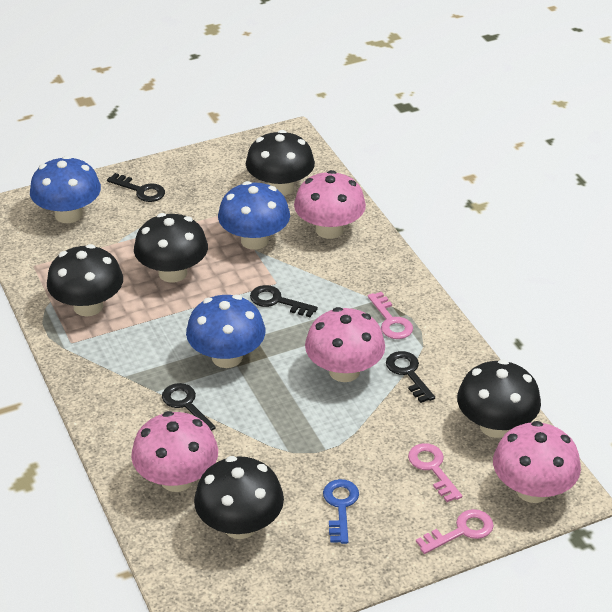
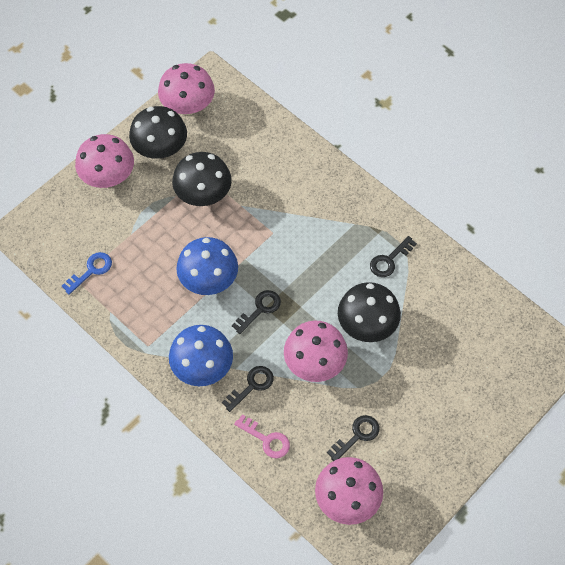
black mushroom: [47,244,123,316] [134,213,208,283] [194,456,284,539] [246,130,315,196] [457,359,541,438] = 5 -> [129,106,187,159] [172,152,232,206] [338,282,401,342] = 3
blue mushroom: [30,156,101,223] [186,295,265,368] [218,181,290,250] = 3 -> [169,325,233,386] [176,237,238,295] = 2
pink key: [368,292,413,339] [408,443,462,502] [416,509,494,554] = 3 -> [234,415,290,458] = 1

